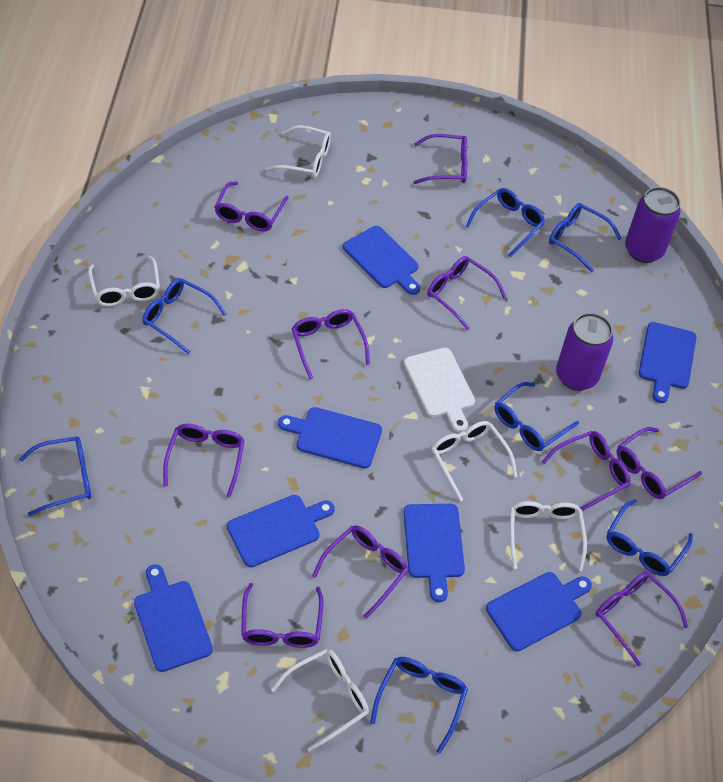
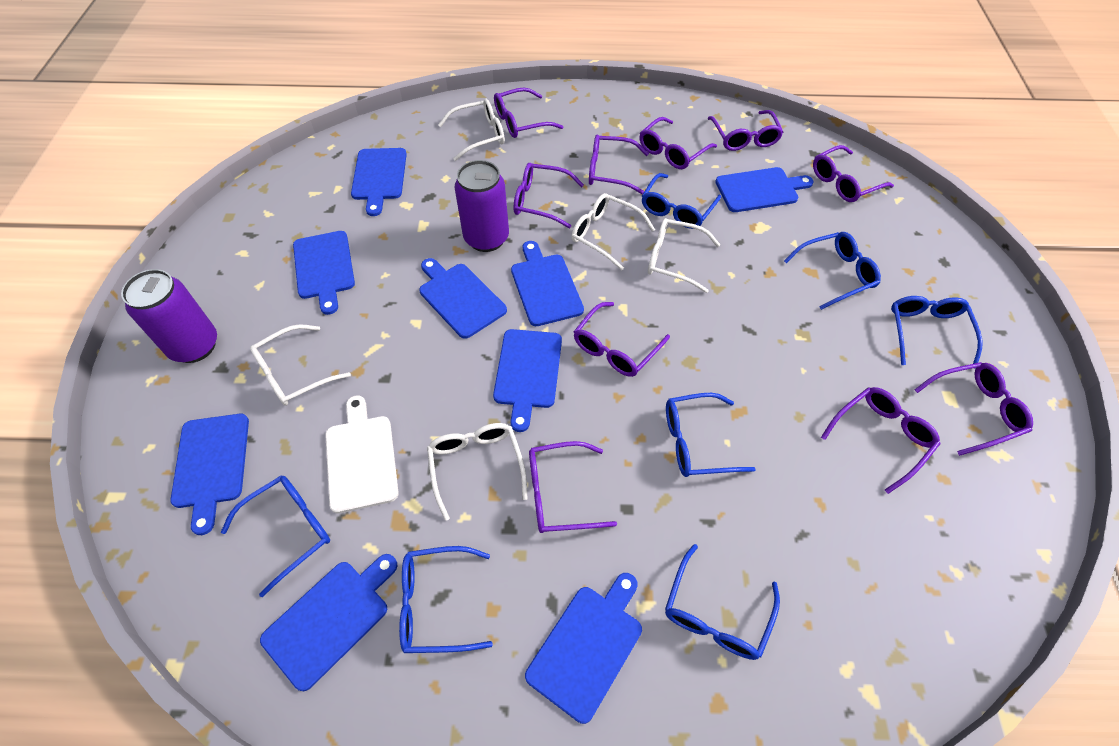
blue cutting board: [134,564,213,672] [227,495,335,567] [278,407,382,469] [343,226,420,295] [403,504,465,602] [486,572,592,651] [639,322,697,403] = 7 -> [170,414,249,535] [260,554,398,691] [293,231,355,315] [351,148,407,216] [419,258,507,339] [493,329,562,432] [511,241,584,326] [525,573,642,724] [715,167,814,212] = 9

